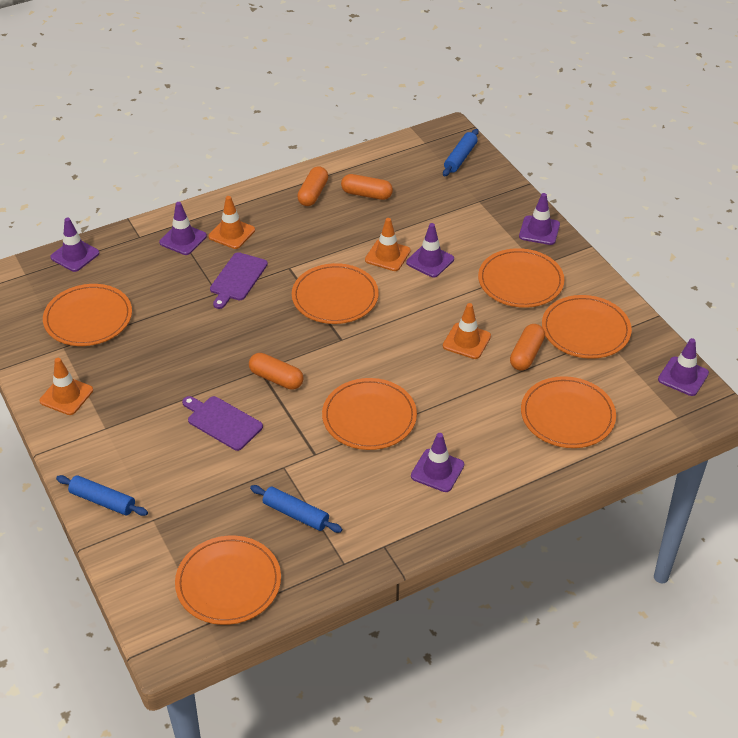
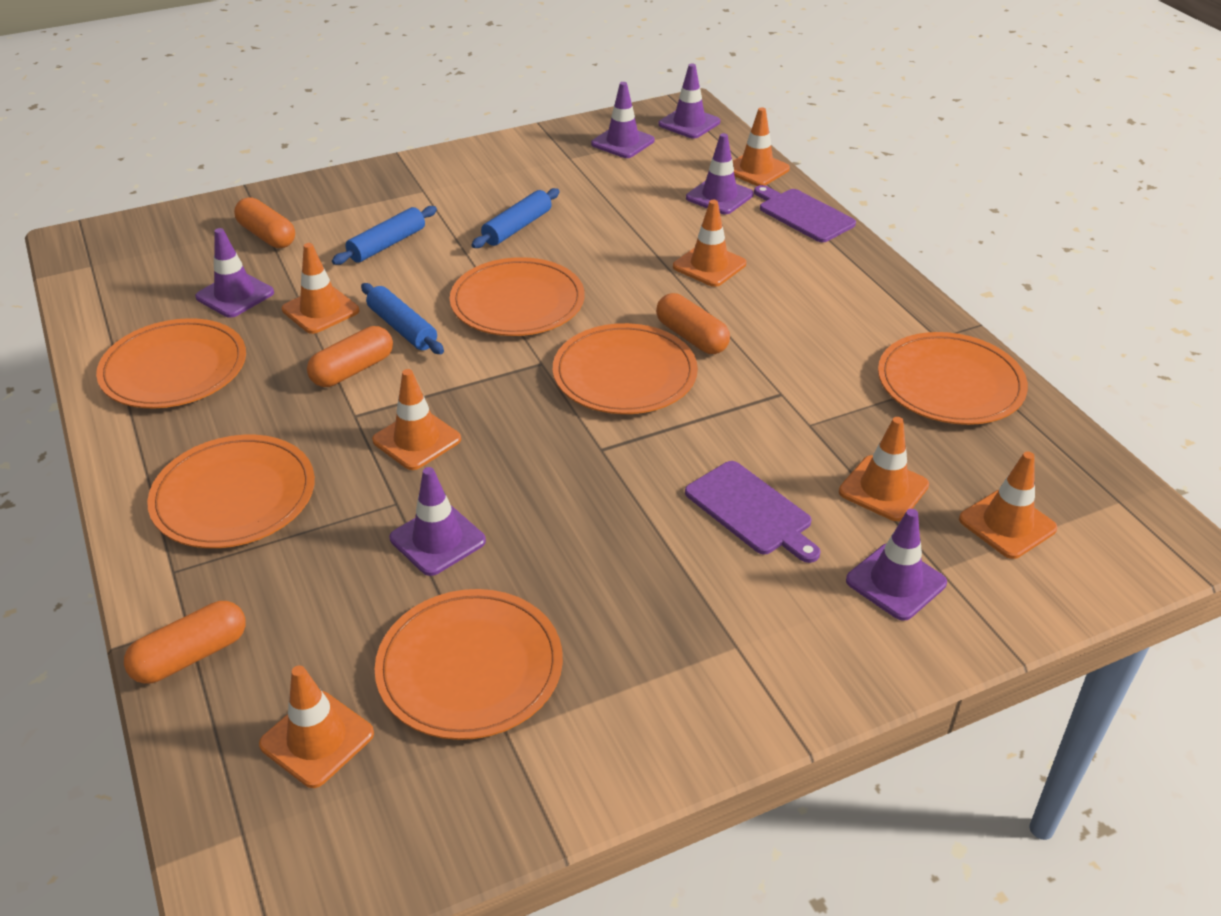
orange plate: [43,284,132,346] [175,536,281,625] [292,263,379,324] [322,378,417,450] [478,248,564,308] [521,376,616,448] [542,295,632,359] = 7 -> [96,318,246,408] [147,435,315,548] [375,589,563,740] [450,257,585,336] [553,323,698,414] [878,332,1028,425] = 6
orange traffic cone: [40,358,93,415] [208,196,255,249] [365,218,411,271] [443,303,491,359] = 4 -> [259,665,374,788] [282,243,359,334] [372,369,461,470] [673,200,746,287] [733,107,790,186] [839,417,929,521] [959,452,1057,559] = 7

